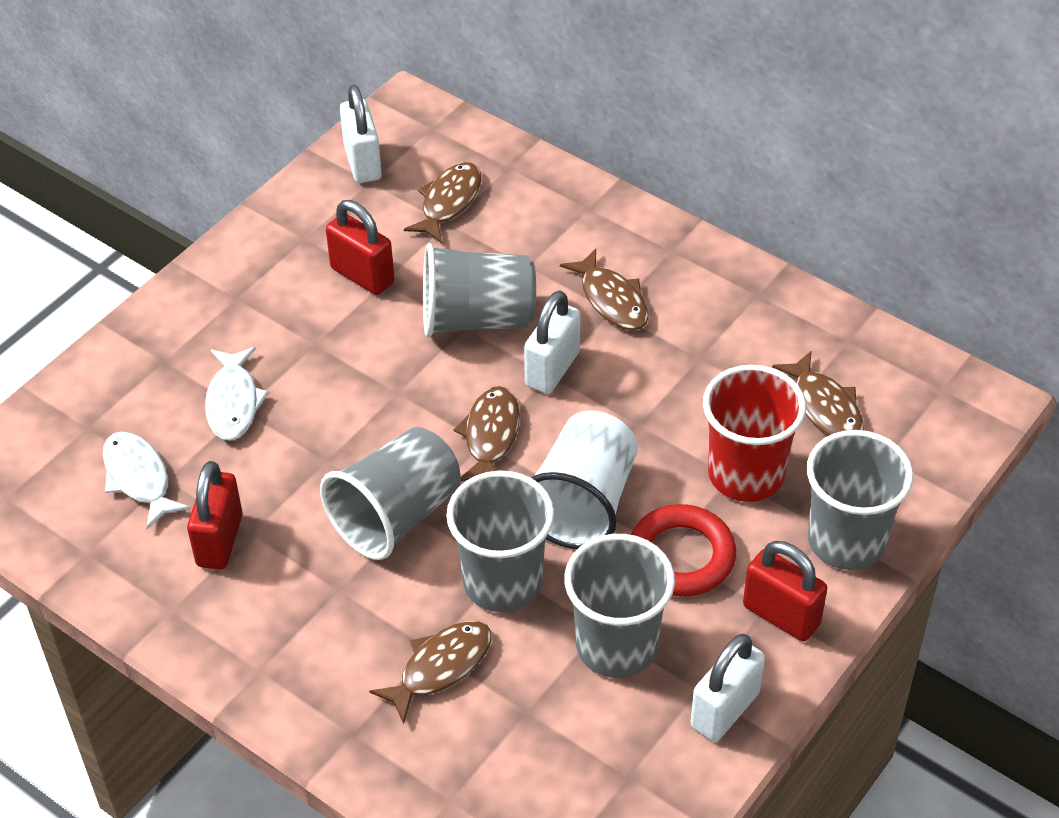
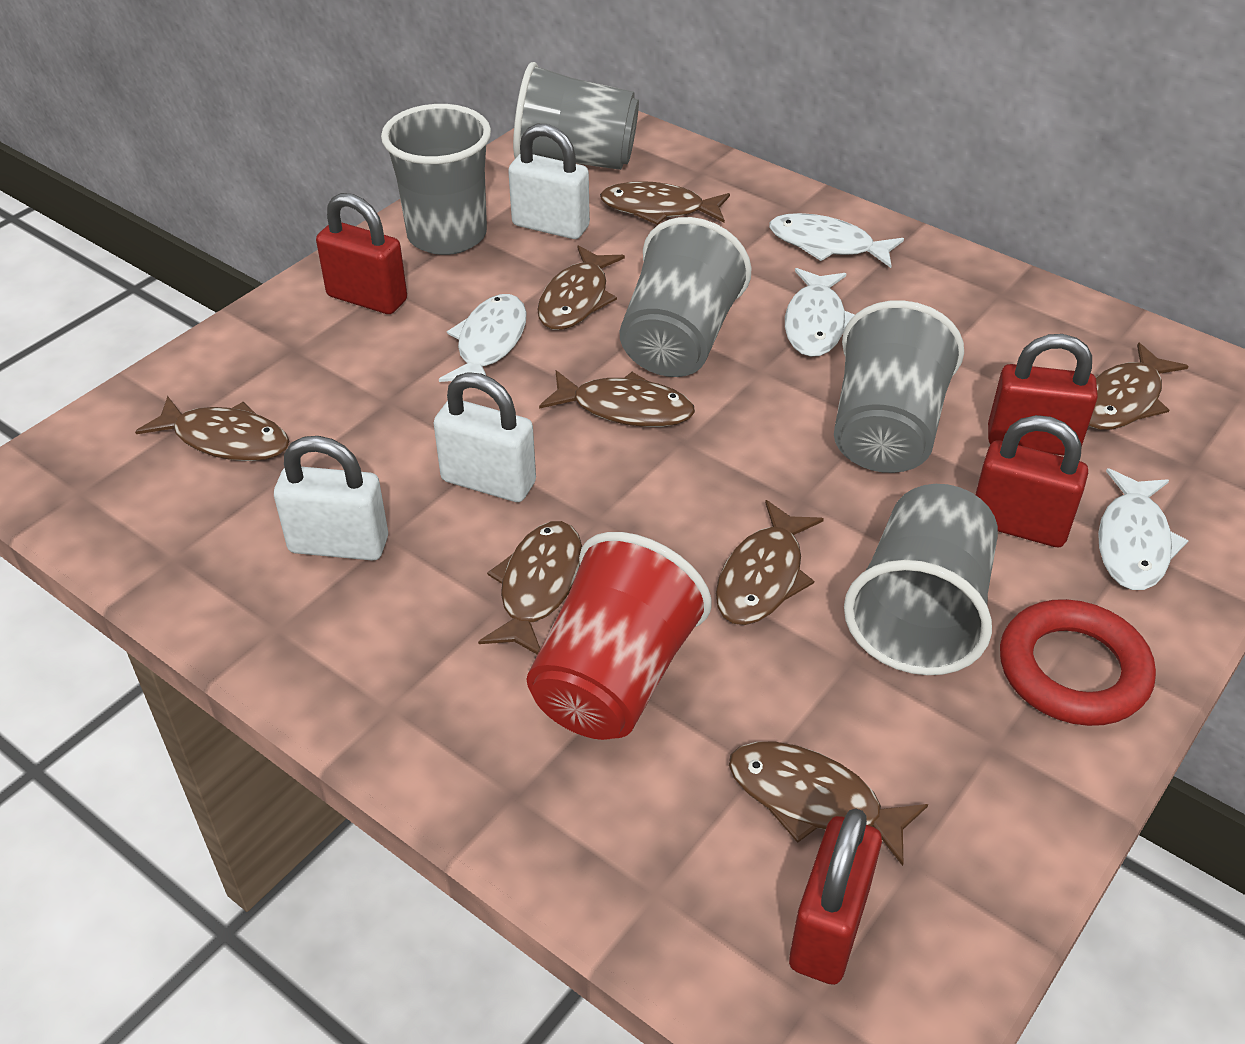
brown fish: [369,621,492,724] [404,162,481,243] [454,386,520,481] [560,249,649,330] [772,350,864,436] = 5 -> [135,396,289,461] [478,521,582,655] [537,245,625,330] [539,370,695,427] [600,181,730,225] [716,500,824,625] [729,742,928,866] [1089,342,1189,430] = 8
red padlock: [187,461,243,570] [326,200,394,295] [743,541,827,641] = 3 -> [316,193,407,314] [789,808,882,985] [975,415,1088,547] [988,334,1098,455] = 4
white cup: [531,410,638,549] = 1 -> none = 0
white fish: [103,431,190,529] [205,347,269,441] = 2 -> [439,294,527,382] [769,213,904,268] [785,268,855,357] [1098,468,1189,590] = 4

